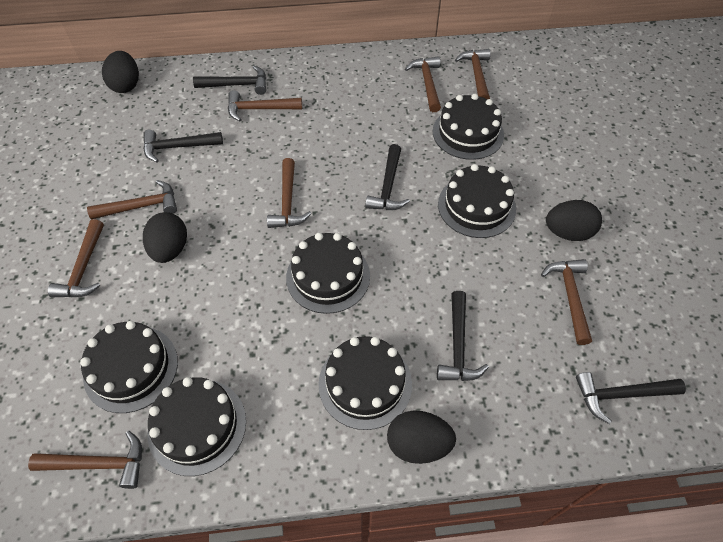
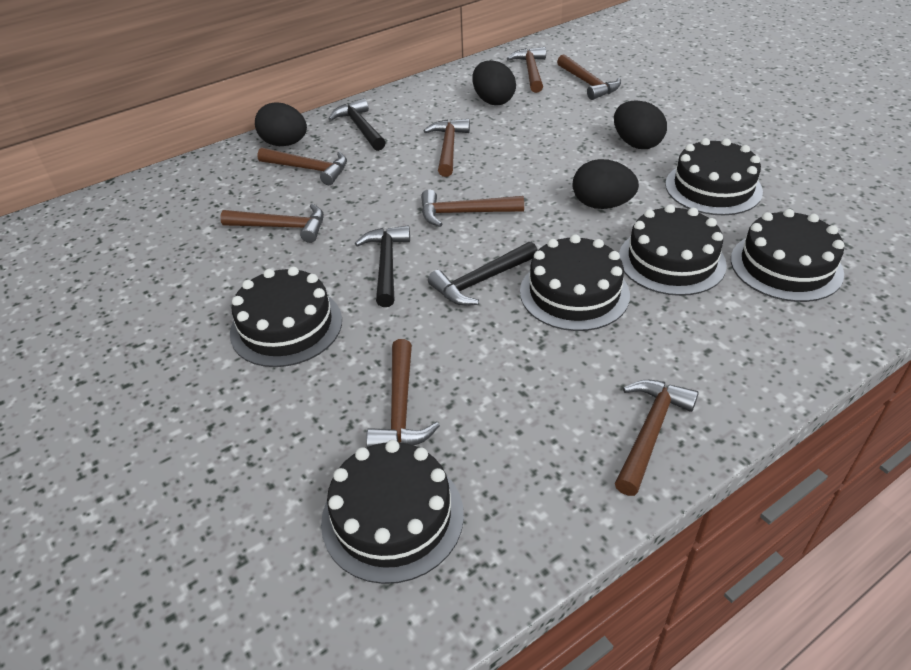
black hammer: [143,130,223,162] [193,66,266,95] [365,144,410,210] [437,291,489,381] [576,372,686,424] = 5 -> [329,98,386,151] [355,225,410,307] [428,242,538,306] = 3

